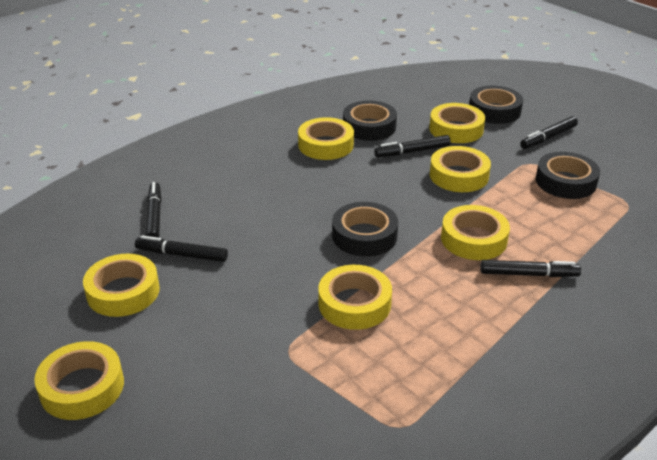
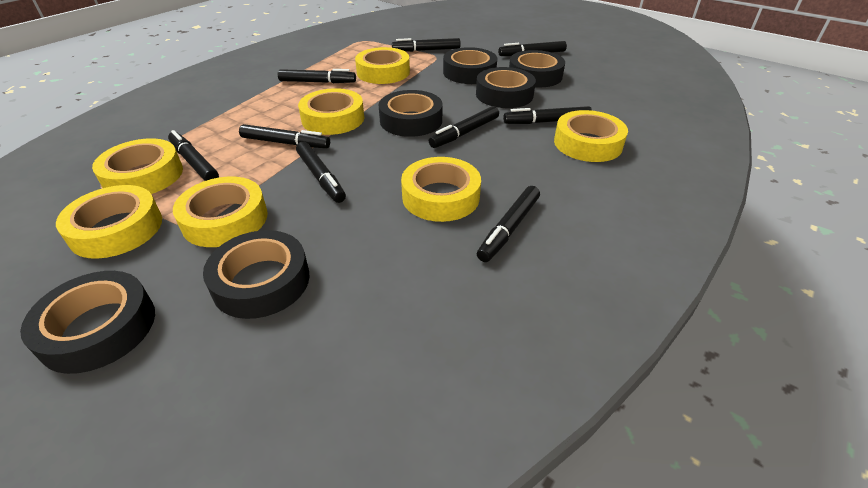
black marker: [135,235,228,262] [146,182,162,238] [374,135,451,157] [480,260,581,277] [520,116,578,149] = 5 -> [168,130,219,181] [239,124,330,148] [278,69,356,83] [296,142,346,203] [392,38,461,52] [429,106,499,148] [477,186,540,262] [498,41,567,56] [503,106,592,124] = 9
black tape: [332,202,398,257] [343,100,397,141] [469,86,523,124] [536,152,600,199] = 4 -> [20,271,155,374] [203,230,310,319] [379,90,443,137] [443,47,497,84] [476,67,536,108] [509,50,565,87] = 6

